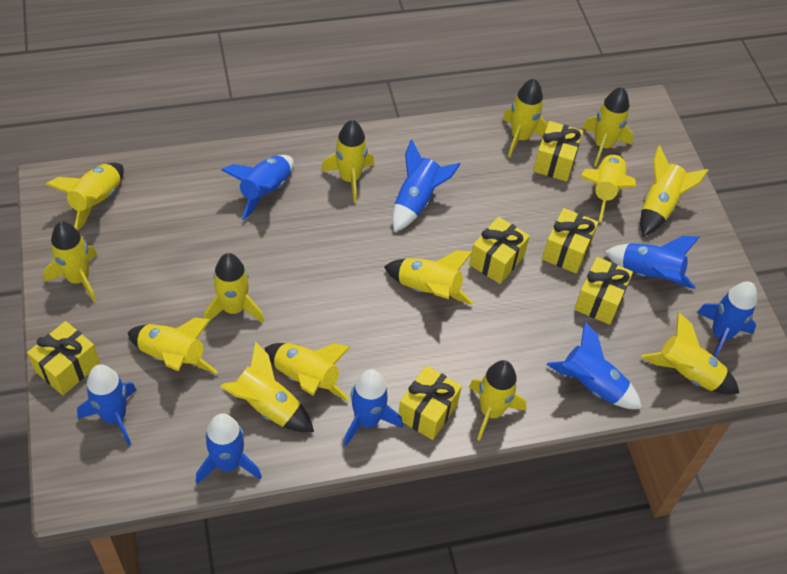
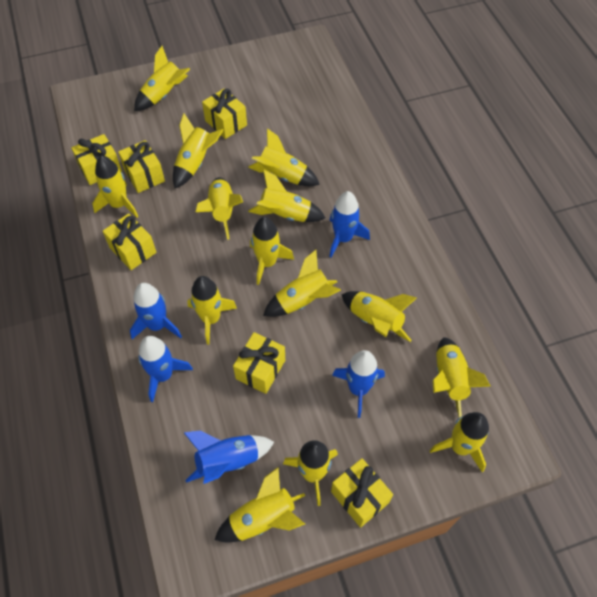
blue rocket: [77,364,136,446] [196,413,262,484] [221,155,294,220] [344,369,403,446] [392,140,460,232] [546,322,642,409] [604,236,700,289] [697,281,757,358] = 8 -> [130,283,182,339] [138,336,193,402] [183,430,274,484] [329,191,370,258] [332,350,385,418] = 5

